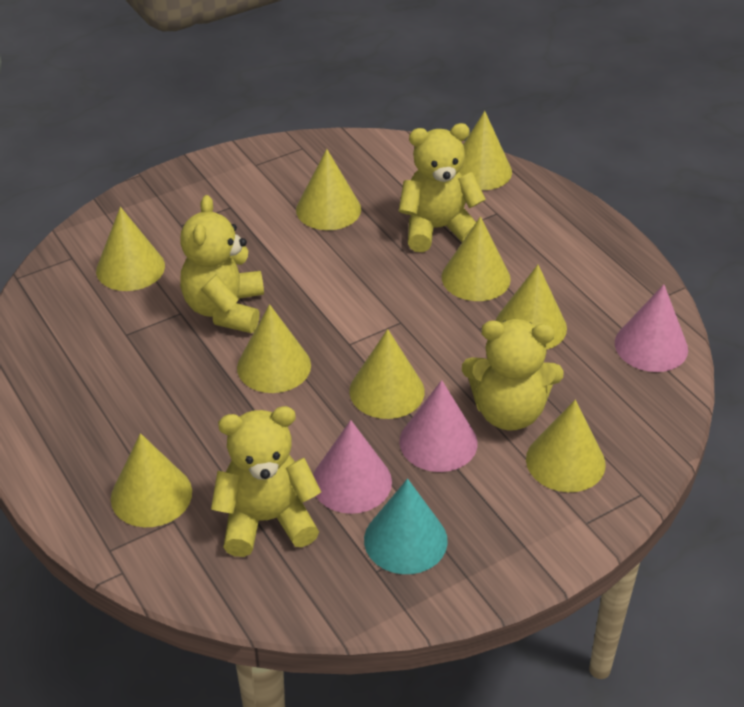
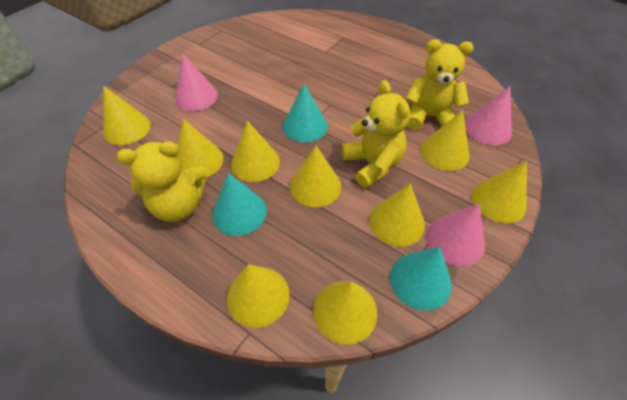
turquoise cone: [364,479,448,574] = 1 -> [212,173,267,236] [283,83,328,143] [390,247,452,310] = 3
yellow teddy bear: [180,195,264,333] [211,406,321,557] [399,123,486,252] [462,319,564,431] = 4 -> [117,141,207,222] [342,80,410,188] [405,39,474,130] = 3

